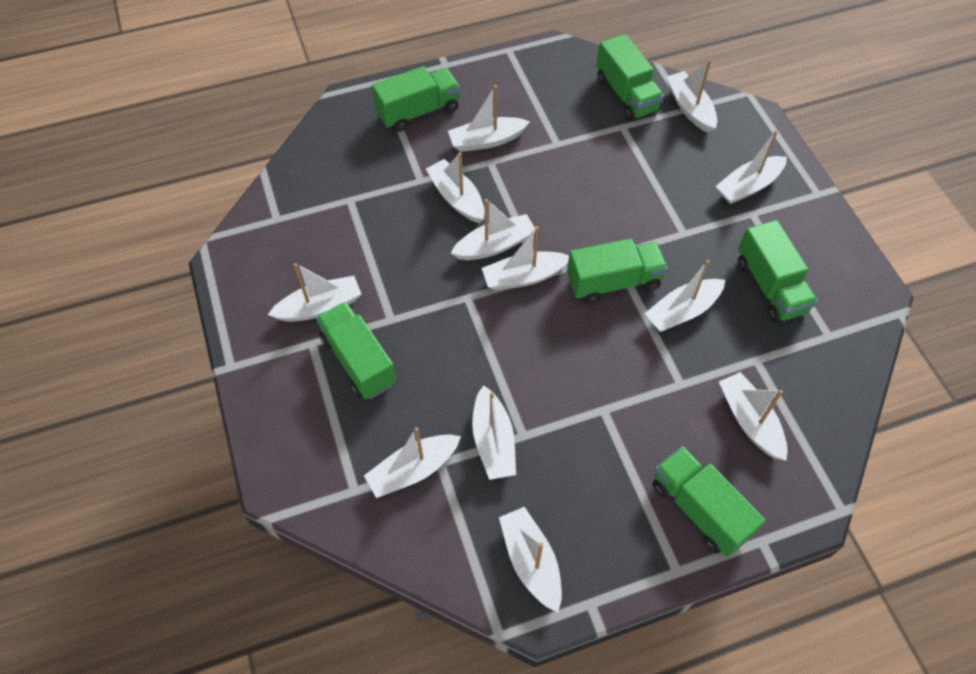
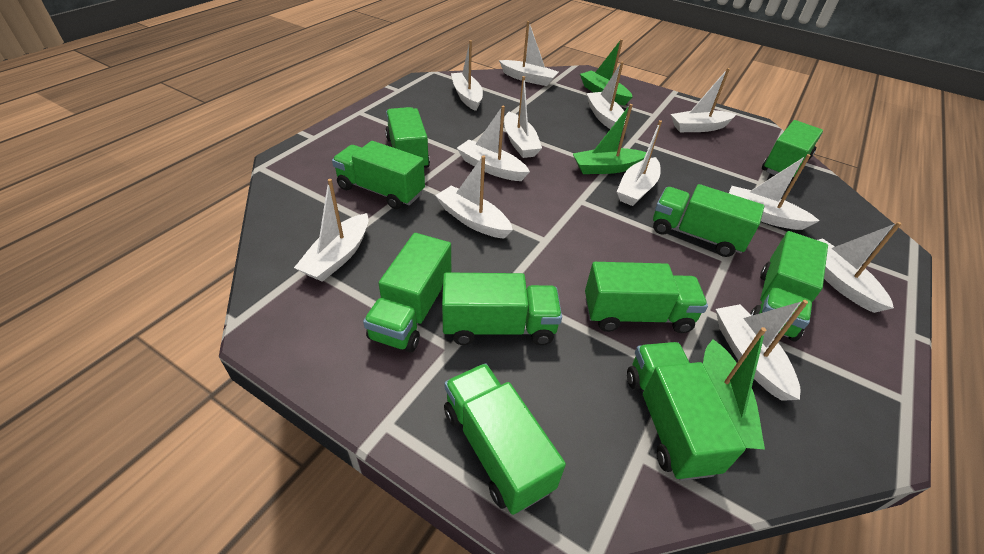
green boat: none = 0 -> [573,104,646,174] [580,39,632,106] [703,327,766,449] = 3
green truck: [316,302,397,399] [372,66,460,132] [567,239,668,304] [596,34,664,121] [652,446,766,557] [738,220,818,322] = 6 -> [332,141,425,209] [363,233,451,352] [385,107,430,168] [442,272,562,345] [444,363,566,515] [585,262,708,333] [627,342,746,481] [653,184,764,257] [750,231,828,341] [762,120,823,181] = 10

